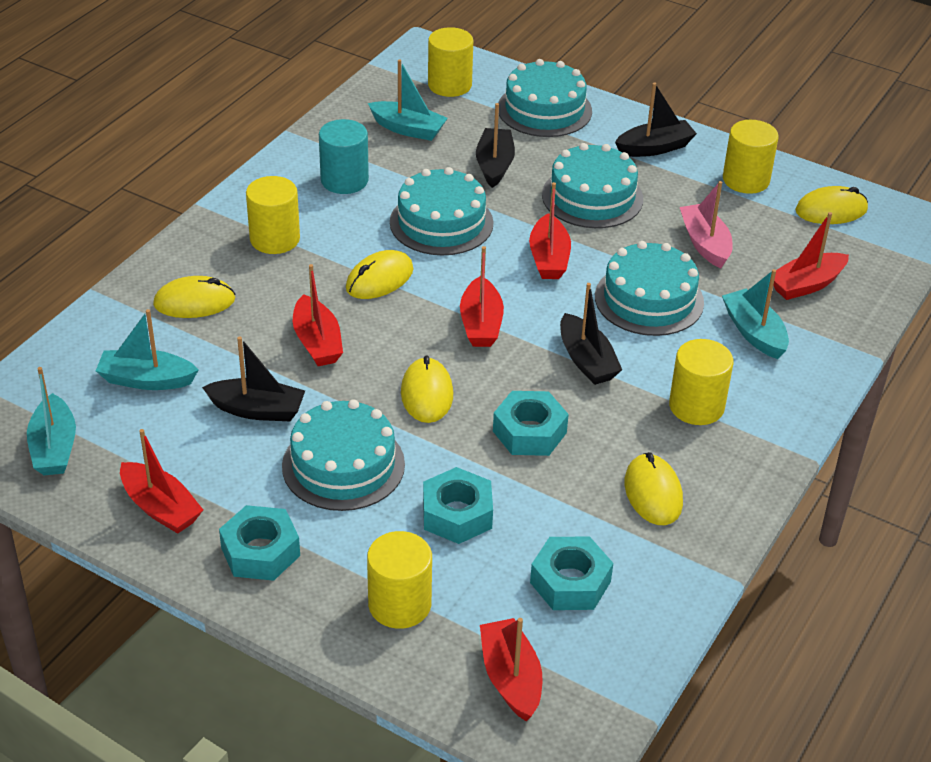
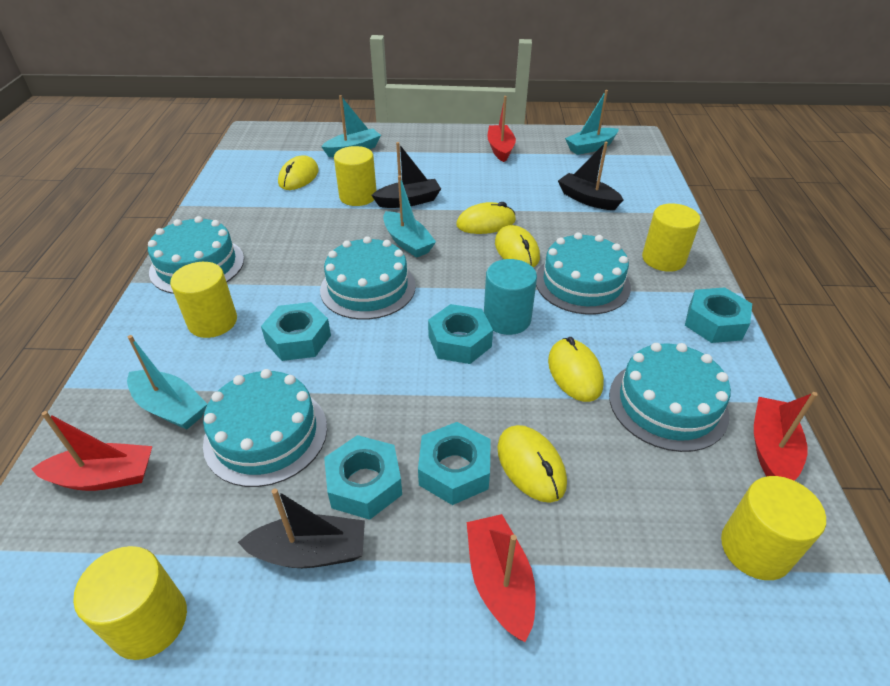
black boat: [202,336,305,421] [476,103,515,188] [560,283,622,385] [615,82,697,157] = 4 -> [238,488,365,568] [372,142,441,208] [558,142,624,210] = 3
pink boat: [680,181,733,268] = 1 -> none = 0
red boat: [120,429,203,534] [293,264,343,366] [460,246,504,347] [480,618,542,722] [529,182,571,279] [773,212,849,300] = 6 -> [31,411,152,491] [466,514,536,642] [487,96,516,162] [754,392,818,480] = 4
turquoise nut: [219,505,300,581] [423,467,493,544] [493,391,569,456] [530,536,613,610] = 4 -> [261,302,331,361] [324,435,402,520] [418,422,491,505] [428,304,493,364] [685,287,752,343] = 5

